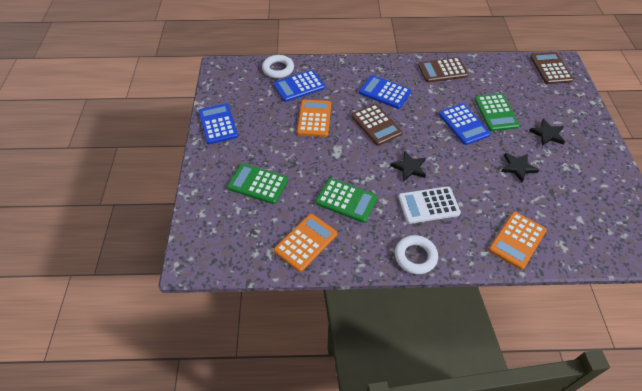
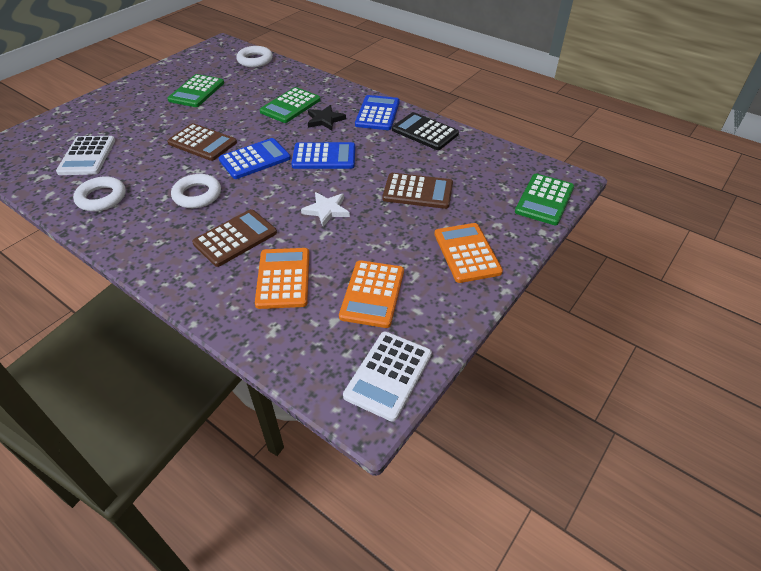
black calculator: none = 0 -> [392,112,459,150] = 1
black star: [390,151,426,181] [501,153,539,182] [529,119,565,146] = 3 -> [308,105,346,130] = 1
blue calculator: [199,103,238,144] [274,70,325,102] [359,75,411,109] [439,103,491,145] = 4 -> [219,138,291,179] [291,142,355,169] [355,95,400,130] = 3
white calculator: [398,186,461,224] = 1 -> [56,136,115,175] [343,331,432,422] = 2
white ring: [262,55,294,78] [395,235,438,274] = 2 -> [73,176,126,211] [171,174,221,208] [236,46,273,67] = 3
white star: none = 0 -> [301,192,350,227] = 1

